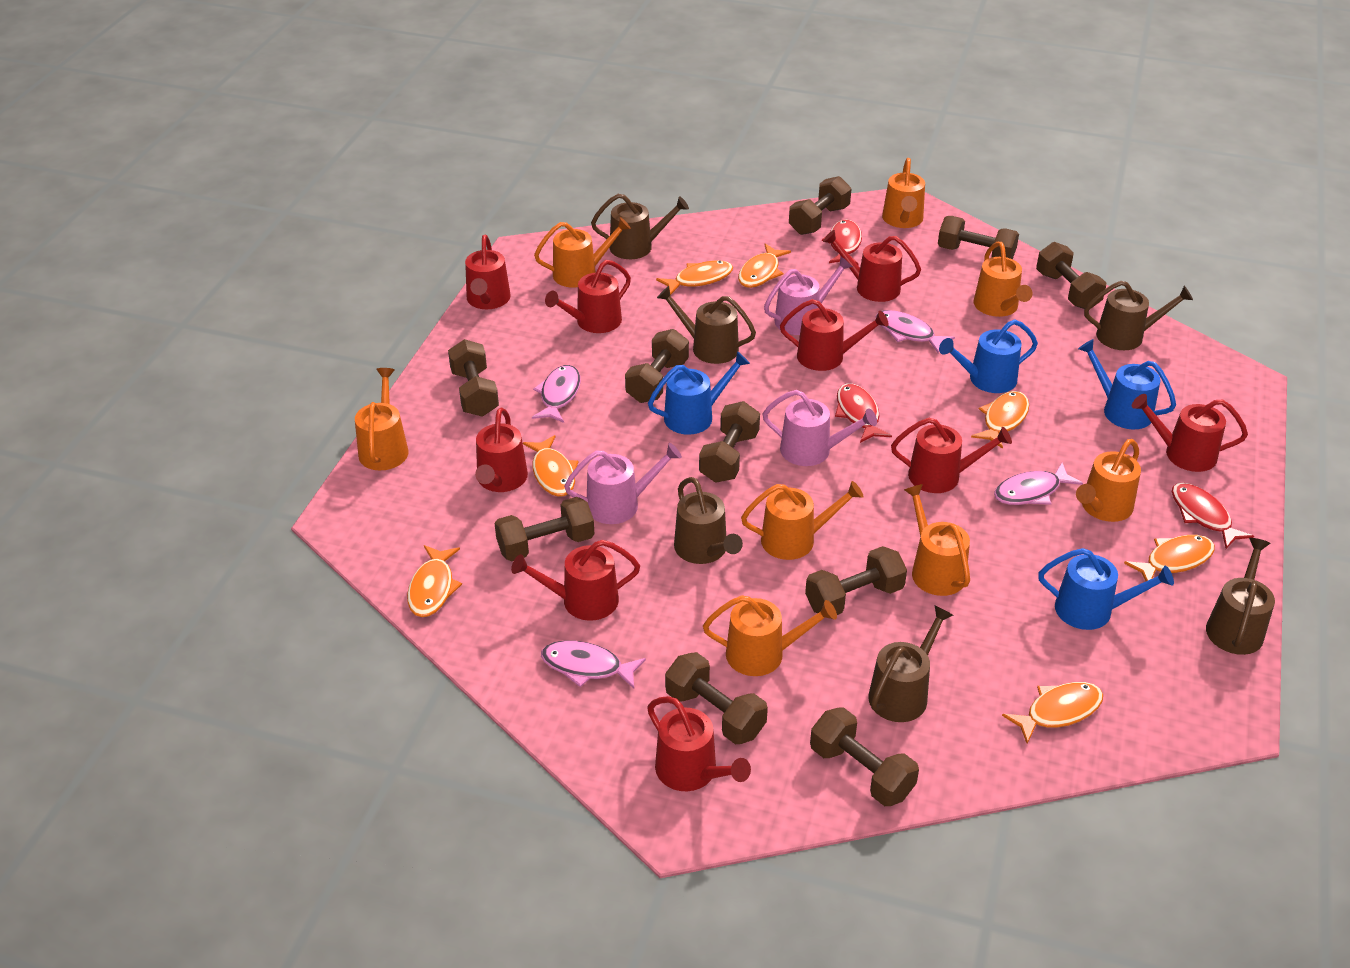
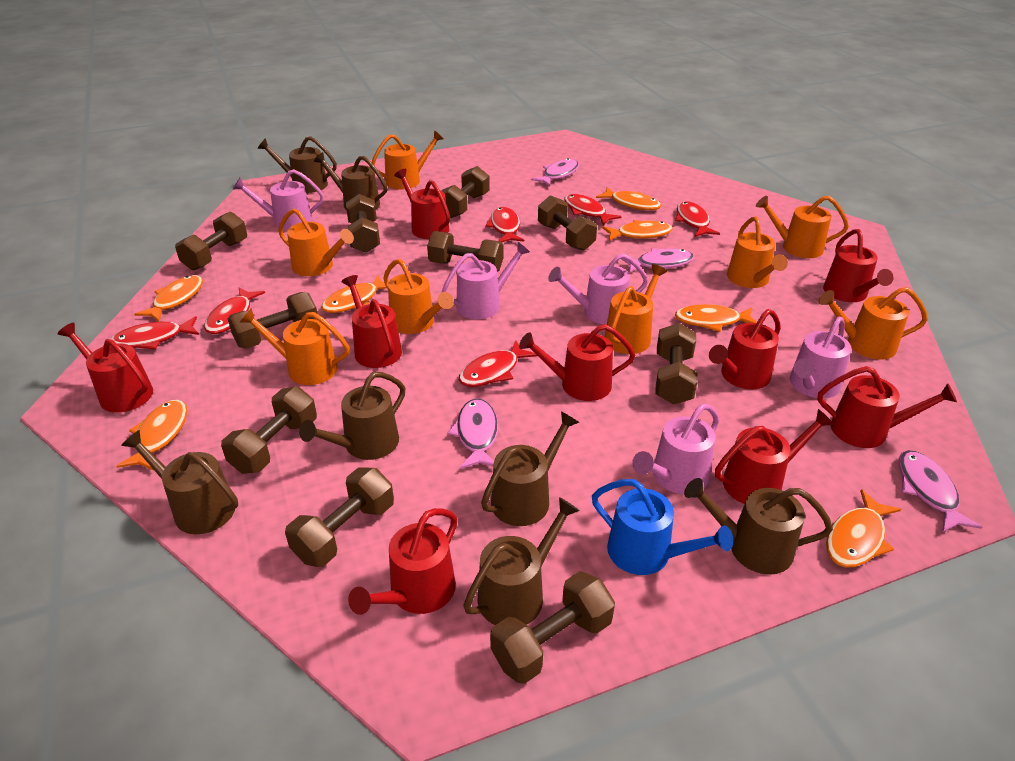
blue watering can: [648,351,750,435] [939,320,1038,393] [1038,548,1174,630] [1078,339,1176,429] = 4 -> [592,479,733,575] = 1
brown watering can: [591,194,689,259] [657,286,756,364] [674,477,743,564] [869,605,953,722] [1084,281,1193,350] [1206,538,1275,655] = 6 -> [121,430,238,534] [258,136,337,193] [299,372,405,460] [314,152,387,210] [463,497,579,625] [481,411,579,526] [684,478,833,575] = 7
pink watering can: [564,443,682,524] [763,390,877,466] [764,256,853,335] = 3 -> [233,169,324,231] [442,242,530,319] [548,254,648,325] [632,404,719,494] [790,317,851,399] = 5
red fish: [822,219,862,265] [835,383,892,443] [1172,482,1254,549] = 3 -> [111,316,199,349] [204,287,265,334] [459,340,537,387] [485,207,524,242] [564,194,622,225] [675,201,720,237] = 6

